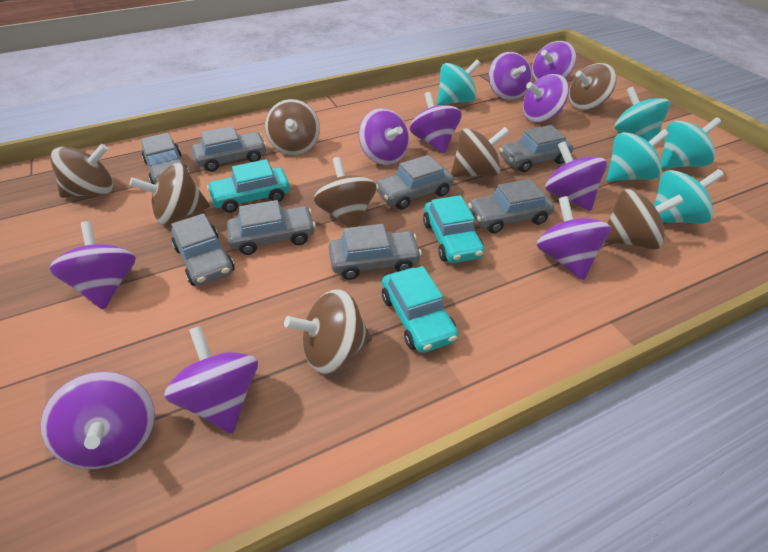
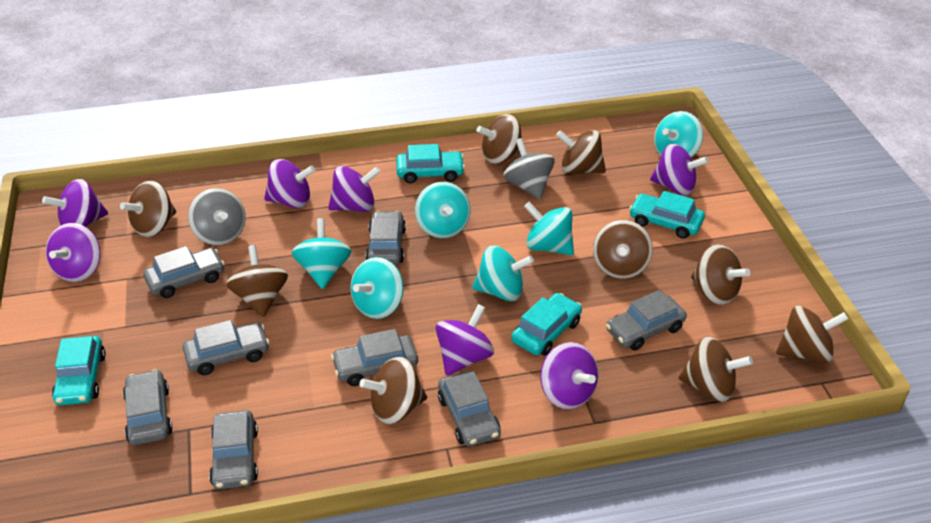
brown spinning top: [50,144,113,198] [129,163,210,225] [265,99,320,155] [284,289,372,374] [314,157,377,228] [451,127,510,177] [569,63,616,110] [605,189,684,250] = 8 -> [120,181,176,237] [226,245,288,317] [360,357,427,424] [476,114,522,164] [556,130,606,174] [593,220,653,279] [678,337,753,402] [691,244,750,305] [776,306,848,363] = 9
grey spinning top: none = 0 -> [188,188,246,245] [503,138,555,200] = 2
purple spinning top: [40,371,155,469] [49,221,136,310] [164,326,258,433] [359,108,409,165] [410,92,462,153] [488,52,532,100] [523,74,569,122] [532,41,576,81] [536,196,611,280] [545,141,607,211] = 10 -> [42,179,108,227] [46,223,101,282] [264,159,315,208] [328,166,381,212] [435,304,494,376] [540,342,599,410] [650,144,709,196] = 7
turquoise car: [207,159,290,213] [382,266,458,353] [423,195,485,263] = 3 -> [52,336,106,405] [396,144,465,183] [511,293,582,356] [629,191,705,239] = 4
turquoise spinning top: [437,59,481,105] [606,129,669,182] [614,86,670,142] [654,169,724,224] [661,117,721,169] = 5 -> [292,218,351,289] [350,257,404,319] [415,182,471,238] [472,246,534,301] [524,202,574,255] [654,111,703,157] = 6

